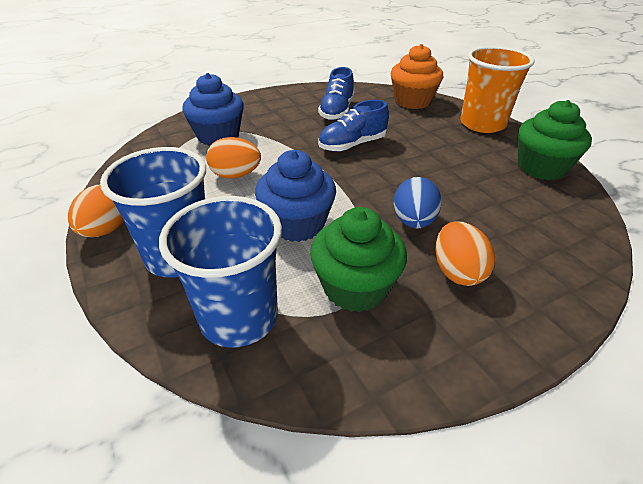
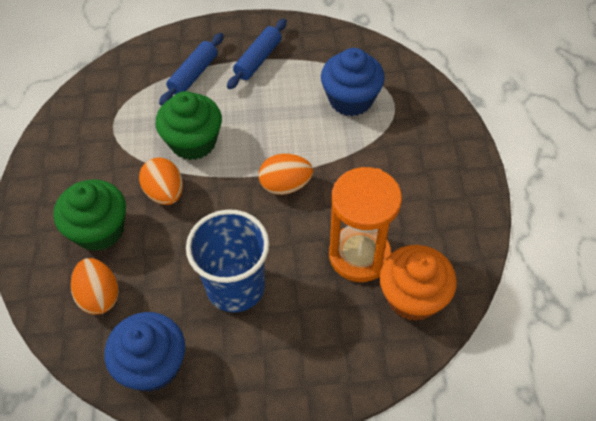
blue cup: [100,147,206,277] [159,196,282,348] = 2 -> [186,209,269,312] = 1
blue egg: [394,177,442,228] = 1 -> none = 0
blue rolling pin: none = 0 -> [159,33,224,106] [227,19,287,89] = 2
blue shoe: [318,67,354,120] [318,100,389,152] = 2 -> none = 0
orange cup: [460,46,534,133] = 1 -> none = 0
orange hourglass: none = 0 -> [329,167,402,282] = 1

